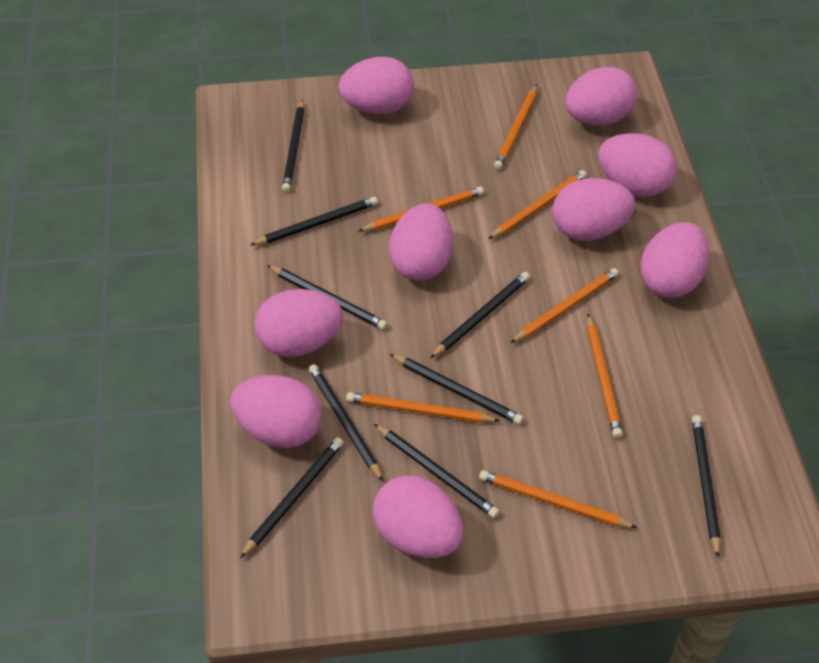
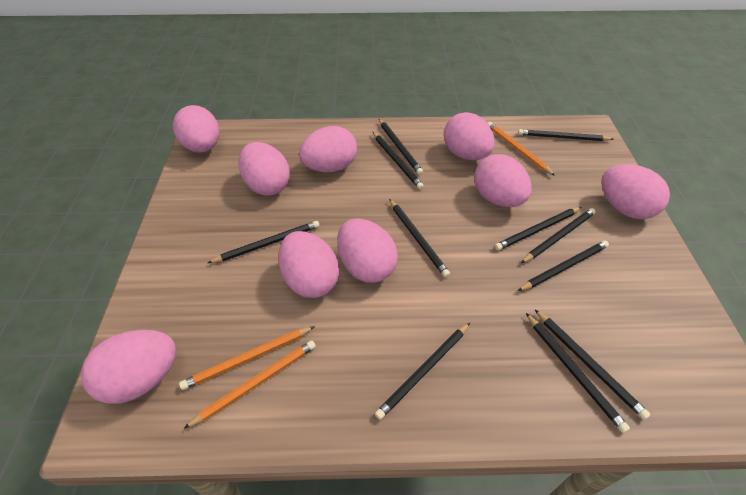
black pencil: [240,437,344,558] [250,197,378,245] [267,265,387,330] [282,100,304,192] [309,364,383,481] [374,424,499,518] [390,354,523,424] [430,272,530,358] [692,415,721,558] = 9 -> [208,221,319,263] [373,132,424,189] [375,323,470,420] [379,119,423,175] [389,199,450,278] [494,207,582,250] [518,129,613,141] [518,241,609,291] [521,208,596,263] [526,313,630,433] [534,309,651,420] = 11
orange pencil: [346,392,500,423] [359,187,484,231] [479,470,637,528] [488,170,587,239] [494,85,537,169] [510,268,619,343] [587,314,623,438] = 7 -> [179,326,315,390] [183,340,316,429] [488,122,555,176] = 3

